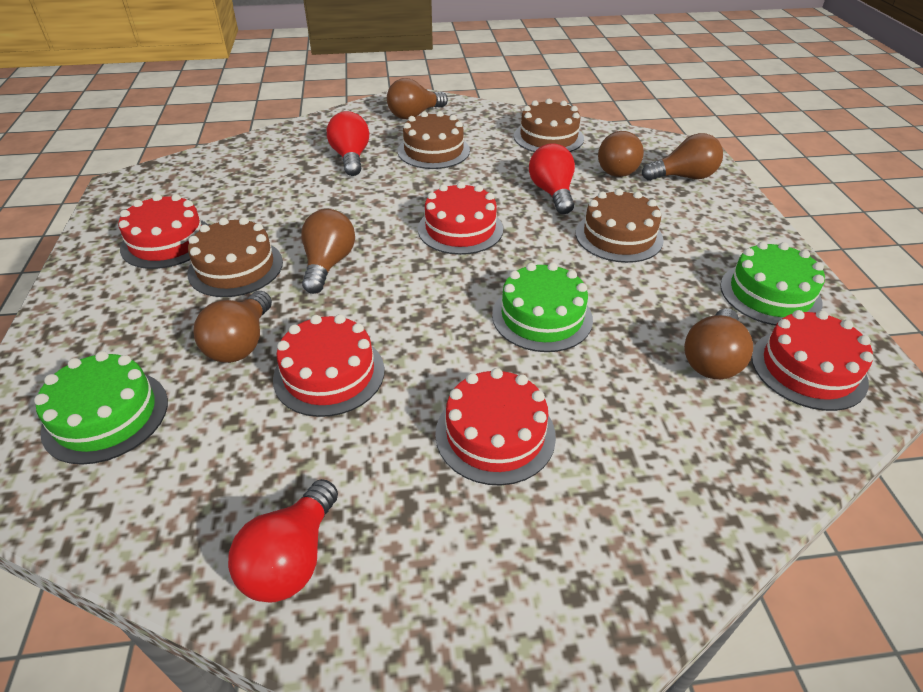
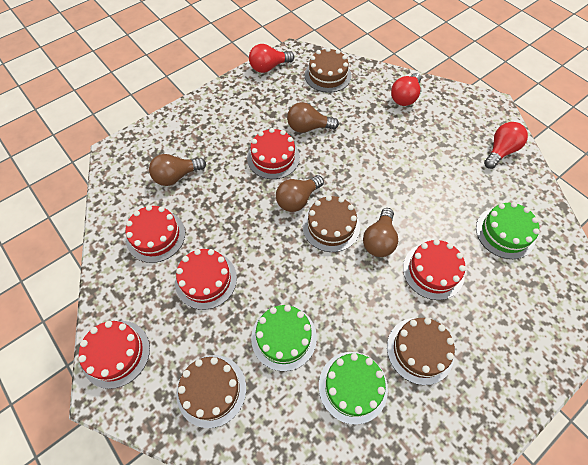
brown light bulb: [193,291,272,363] [301,209,355,294] [387,78,448,119] [598,131,644,177] [642,133,723,181] [684,308,753,379] = 6 -> [149,154,206,186] [276,175,324,212] [287,102,339,133] [363,208,398,257] = 4

